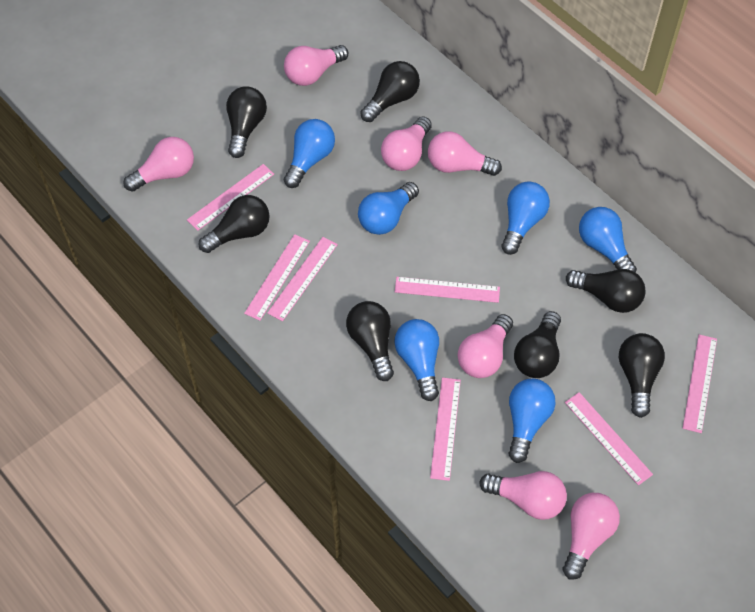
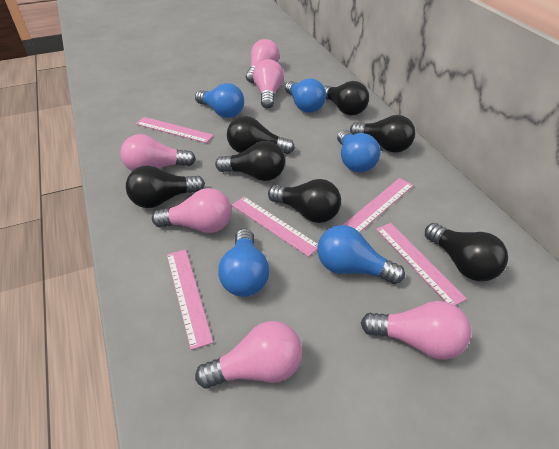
blue light bulb: [284,119,335,188] [358,182,419,235] [394,319,439,401] [501,181,550,255] [509,379,556,463] [579,207,637,273] = 6 -> [195,83,244,118] [218,229,269,297] [285,78,326,113] [318,225,405,284] [337,130,380,172] = 5
pink light bulb: [123,137,194,192] [284,45,348,86] [381,116,432,171] [428,131,502,176] [458,314,513,378] [479,471,567,520] [563,493,620,580] = 7 -> [120,134,196,171] [152,188,232,233] [195,321,302,389] [246,39,280,83] [253,59,284,109] [361,301,471,360] = 6
pink ruler: [187,164,274,231] [244,234,310,321] [267,237,338,321] [395,277,500,303] [430,377,461,481] [565,392,653,485] [683,334,717,433] = 7 -> [136,117,214,143] [167,249,213,350] [232,197,318,257] [343,178,413,232] [376,223,467,305] = 5

